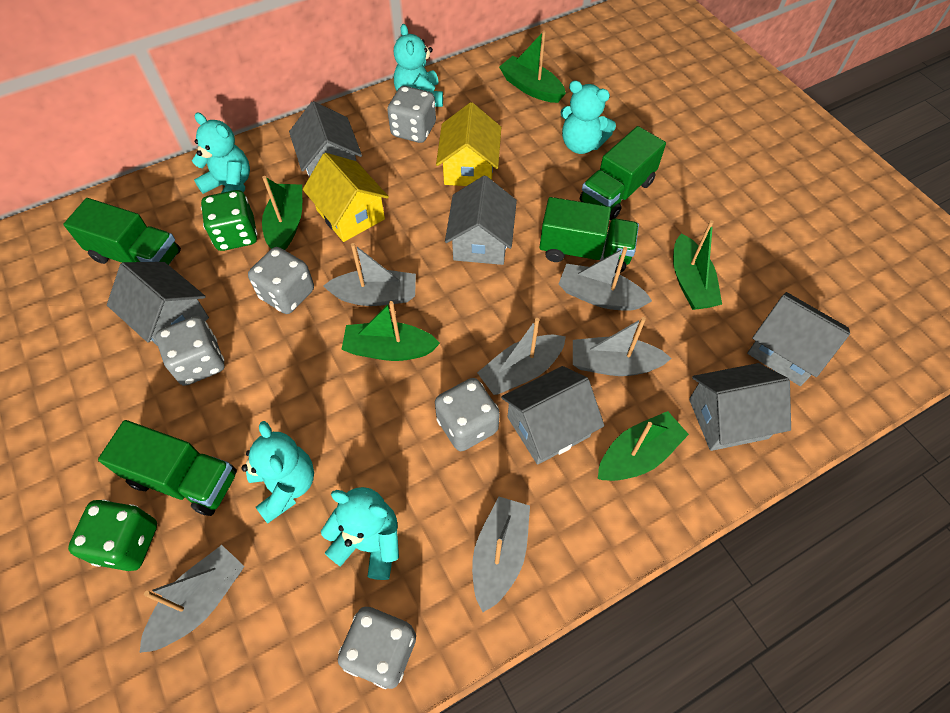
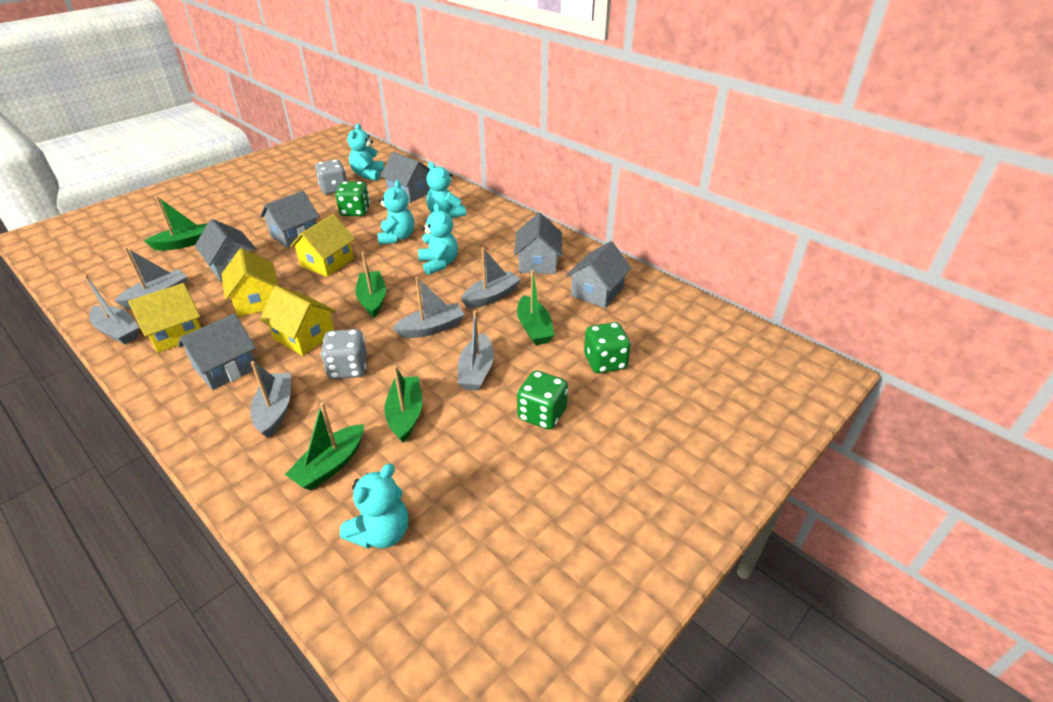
green dice: [68,500,157,571] [201,190,258,251] = 2 -> [335,182,370,216] [517,370,568,430] [584,322,631,373] = 3
green truck: [64,198,181,265] [98,420,237,516] [539,197,639,273] [580,126,666,220] = 4 -> none = 0
grey dice: [156,316,224,386] [248,247,314,314] [338,607,416,689] [387,86,436,143] [435,378,500,451] = 5 -> [315,160,347,195] [321,329,367,379] = 2
yellow house: [303,153,389,242] [436,102,501,186] = 2 -> [128,283,201,353] [222,248,279,317] [260,286,336,356] [290,214,355,277] = 4

